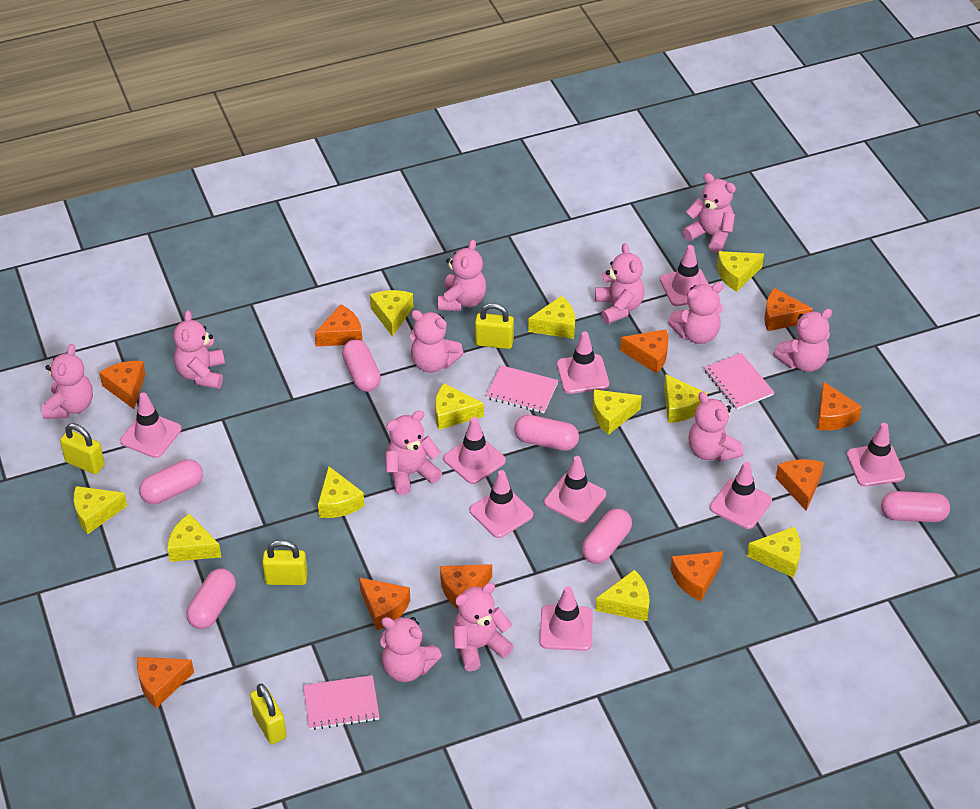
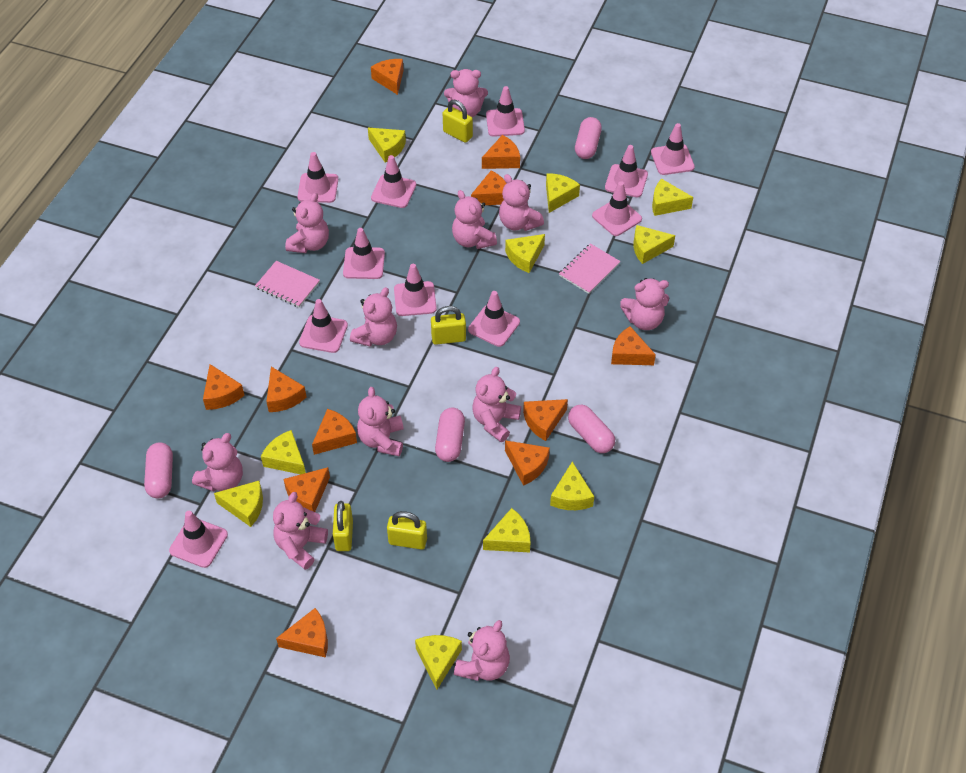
orange cheese: [99,361,146,409] [137,657,194,708] [315,304,362,346] [359,578,410,630] [440,564,492,609] [620,329,668,374] [671,551,723,601] [764,288,813,331] [776,459,824,511] [817,381,862,431] = 10 -> [203,364,244,410] [266,367,307,412] [276,608,328,658] [283,467,330,512] [312,409,357,455] [371,59,404,95] [471,171,506,205] [482,135,520,169] [505,440,550,486] [523,399,568,441] [611,326,656,365] = 11
pink capsule: [139,459,203,504] [186,569,236,629] [342,339,381,392] [514,415,579,451] [582,508,632,564] [881,491,950,522] = 6 -> [144,442,173,498] [435,408,465,462] [568,405,615,453] [575,117,602,159] = 4
pink notebook: [303,675,380,730] [486,365,558,413] [704,353,775,410] = 3 -> [255,261,320,307] [559,243,621,294] = 2
pink teddy bear: [42,344,93,419] [173,310,225,389] [380,616,442,682] [385,411,442,495] [410,310,463,373] [438,239,486,311] [453,583,514,671] [595,243,644,324] [668,283,723,344] [682,173,736,253] [688,392,744,462] [773,309,832,372] = 12 -> [192,433,243,492] [273,492,328,570] [285,193,329,253] [350,287,397,347] [357,387,404,456] [444,69,488,118] [452,190,497,249] [454,620,510,681] [472,367,521,442] [499,174,544,231] [620,278,669,330] = 11
pink traffic cone: [120,392,181,458] [443,417,506,484] [470,470,533,538] [539,586,593,651] [544,456,606,523] [557,331,609,394] [660,245,709,306] [710,462,772,529] [847,423,905,487] = 9 -> [169,511,228,568] [297,152,338,203] [299,299,348,353] [343,228,385,279] [371,155,416,208] [394,264,437,316] [468,291,520,347] [486,86,525,137] [592,181,642,236] [605,145,648,197] [651,123,695,175] = 11
yellow cheese: [74,486,127,534] [167,514,221,562] [318,466,365,518] [370,290,413,337] [435,383,484,430] [528,296,575,339] [593,389,642,435] [596,570,649,621] [664,374,707,423] [717,251,764,292] [747,527,801,578] = 11 -> [214,481,263,527] [261,430,306,474] [368,128,406,162] [415,635,462,690] [483,508,530,552] [505,234,545,273] [546,173,580,213] [550,462,594,510] [634,225,675,264] [652,179,693,216] = 10

